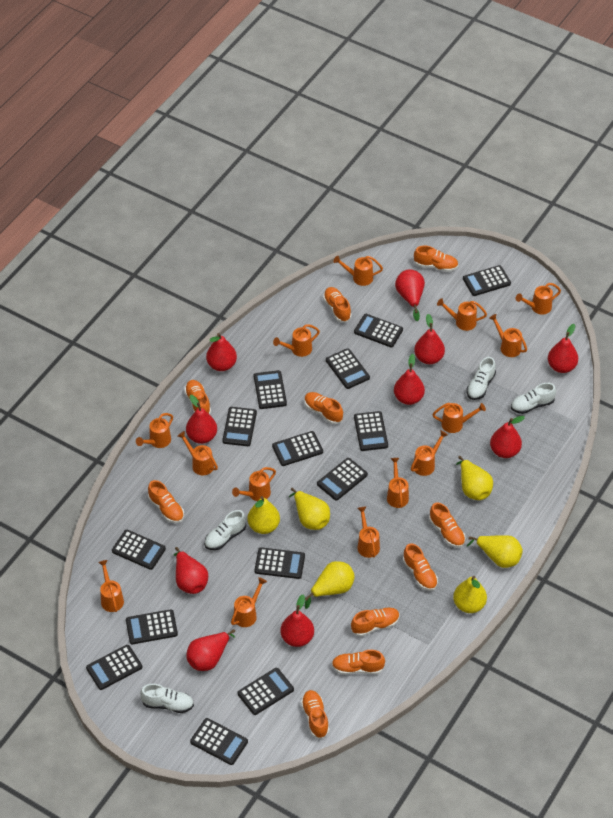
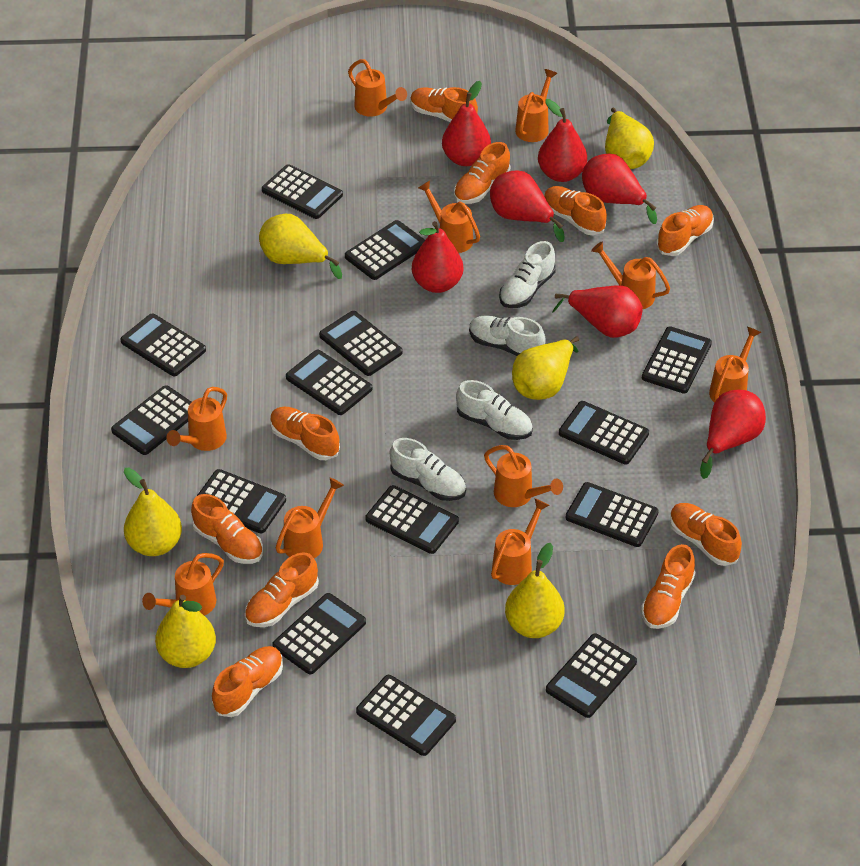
orange watering can: [98,560,124,612] [136,413,173,448] [178,431,218,476] [231,577,267,627] [232,467,276,501] [273,324,320,357] [333,256,383,286] [357,506,380,558] [387,458,409,508] [411,430,448,476] [432,403,486,433] [437,298,487,331] [489,314,527,357] [516,283,561,315] = 14 -> [142,553,224,616] [166,387,227,451] [276,478,344,558] [348,59,407,117] [418,181,480,253] [484,445,563,507] [491,498,549,585] [515,69,557,142] [591,241,670,309] [709,327,761,403] = 10
red pear: [174,547,208,594] [186,395,217,444] [186,629,235,671] [206,333,237,371] [280,594,314,647] [394,354,425,405] [395,269,425,321] [414,314,445,364] [490,416,525,458] [548,324,578,373] = 10 -> [412,221,463,293] [442,81,491,166] [490,170,565,242] [538,99,587,182] [552,285,643,338] [582,154,657,224] [700,390,766,479] = 7

